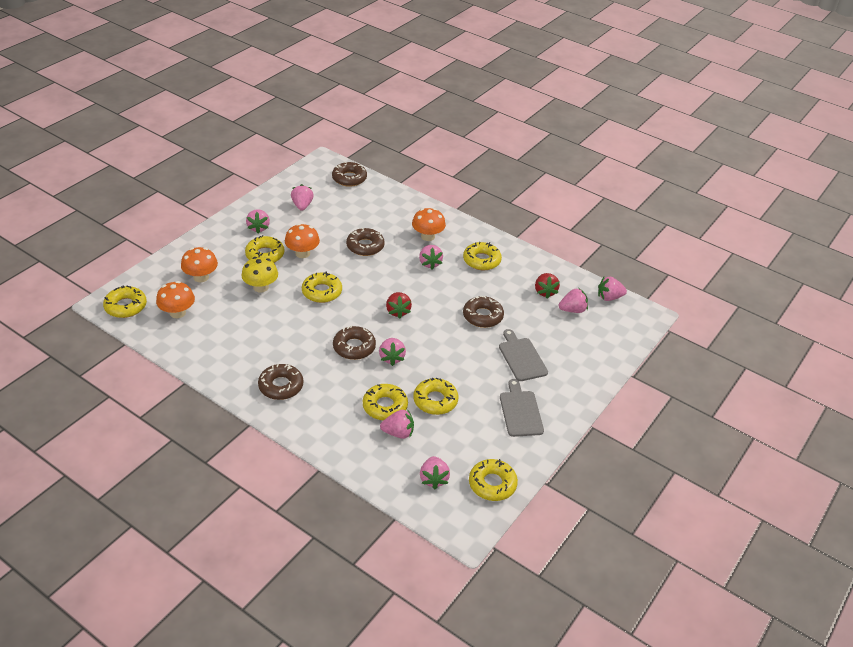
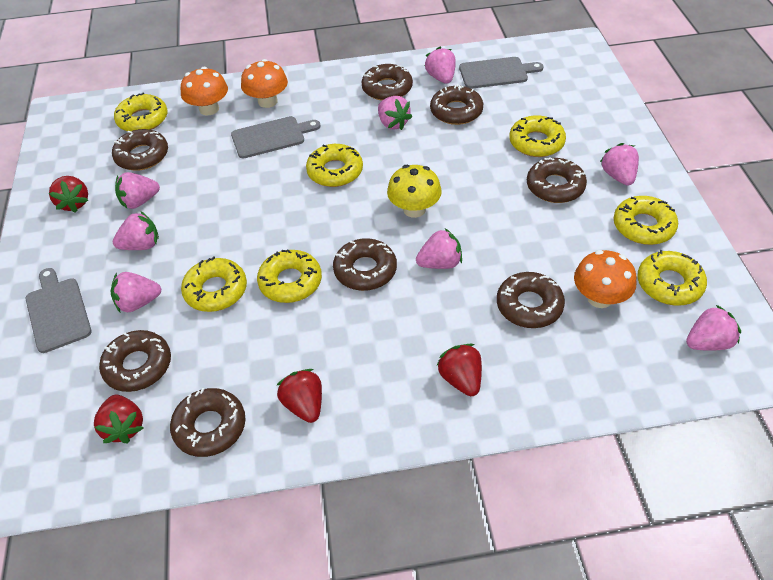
brown donut: [258,364,303,400] [332,162,367,187] [333,325,376,360] [346,228,385,256] [463,296,504,328] = 5 -> [99,330,171,392] [112,129,168,171] [170,388,246,457] [333,238,397,291] [361,64,413,101] [430,84,483,125] [497,272,565,328] [527,157,587,203] = 8
grey cutting board: [499,329,548,381] [500,379,544,437] = 2 -> [26,268,92,353] [231,116,321,158] [459,57,543,89] = 3
orange mushroom: [156,281,195,318] [181,247,218,283] [285,223,320,258] [412,208,446,241] = 4 -> [181,67,228,116] [241,59,288,108] [574,250,636,308] = 3
red strawberry: [386,292,412,319] [535,273,560,299] = 2 -> [49,176,88,213] [94,395,144,444] [277,369,322,423] [436,344,482,396] = 4

